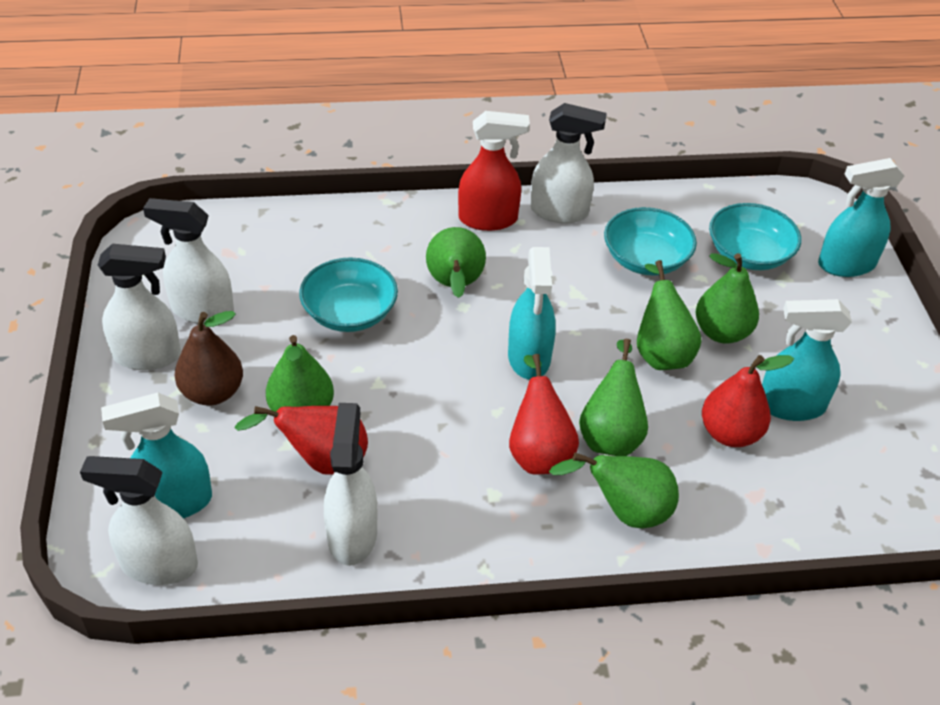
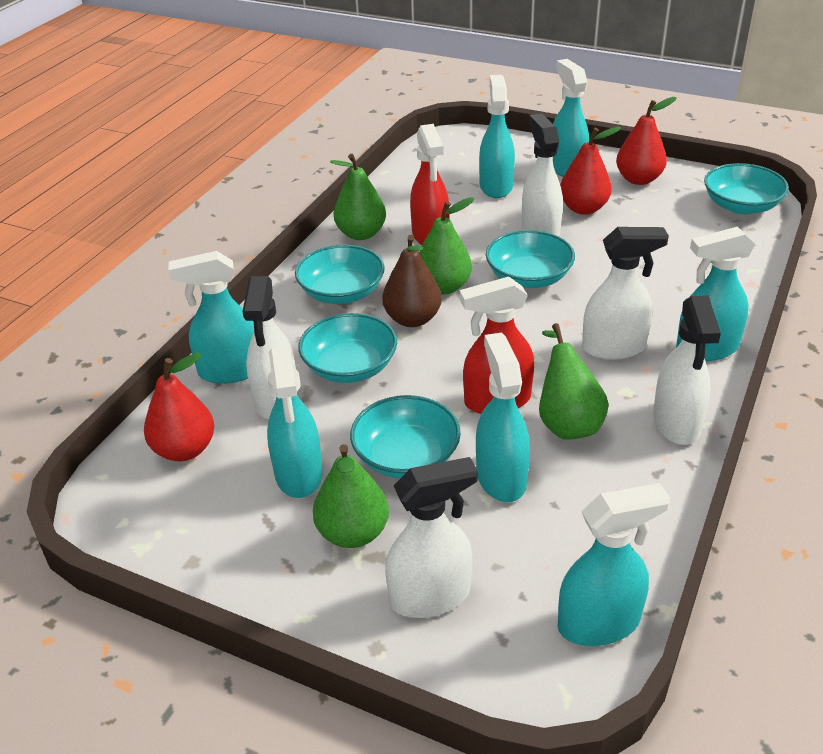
green pear: [266,335,334,412] [426,227,486,298] [549,453,679,529] [579,339,648,456] [637,260,702,370] [696,253,759,344] = 6 -> [313,444,389,548] [330,154,386,240] [419,197,474,294] [539,323,609,440] = 4
red spray bottle: [458,111,530,231] = 1 -> [410,124,450,245] [460,276,534,414] = 2
turquoise bowl: [299,257,398,332] [604,207,697,275] [709,203,802,270] = 3 -> [295,245,385,304] [298,313,397,383] [350,395,461,478] [486,230,575,288] [704,163,789,214] = 5
turquoise spray bottle: [101,393,212,518] [508,247,556,380] [762,299,852,421] [818,158,904,277] = 4 -> [169,251,254,384] [267,346,323,498] [476,333,530,502] [479,75,515,198] [553,59,589,177] [558,483,670,646] [676,227,755,361] = 7

